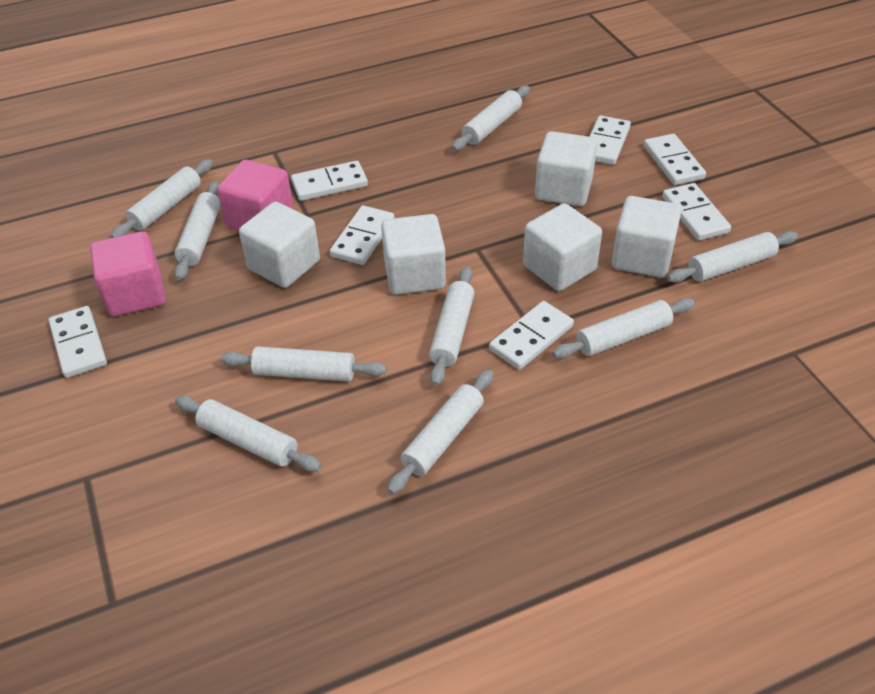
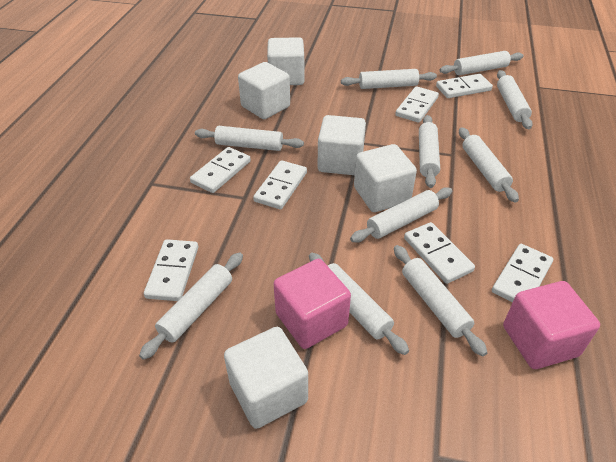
white rolling pin: [111,159,213,238] [174,181,221,280] [175,395,321,472] [221,346,386,381] [387,370,494,494] [429,266,474,386] [452,86,530,151] [552,298,695,359] [667,231,798,283] = 9 -> [139,252,243,360] [195,126,304,151] [309,253,409,355] [341,69,437,89] [350,187,452,242] [394,245,487,357] [419,115,440,188] [440,51,524,75] [459,127,519,202] [497,70,533,129] = 10

